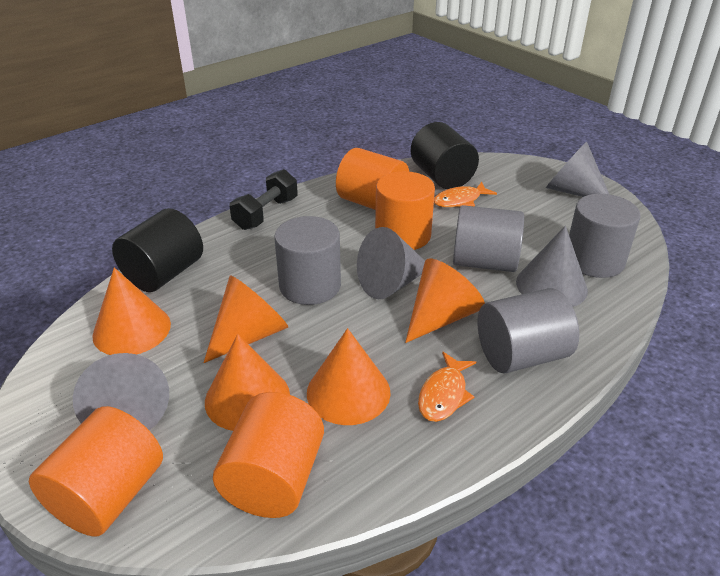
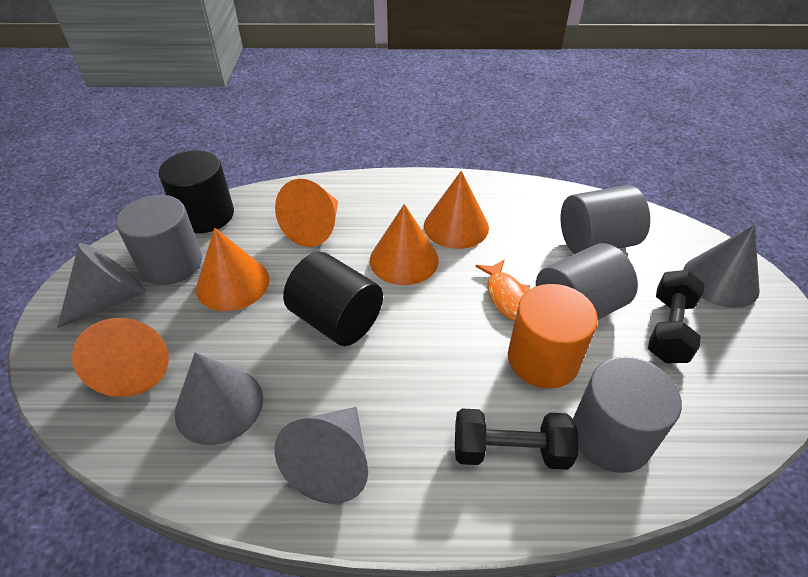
black dumbbell: [230,169,298,230] = 1 -> [455,409,578,470] [648,270,704,363] = 2
orange cylinder: [29,406,163,537] [213,392,324,518] [336,148,409,210] [375,171,435,250] = 4 -> [508,284,598,389] = 1
orange fish: [418,352,476,422] [434,182,497,207] = 2 -> [475,259,530,321] = 1

